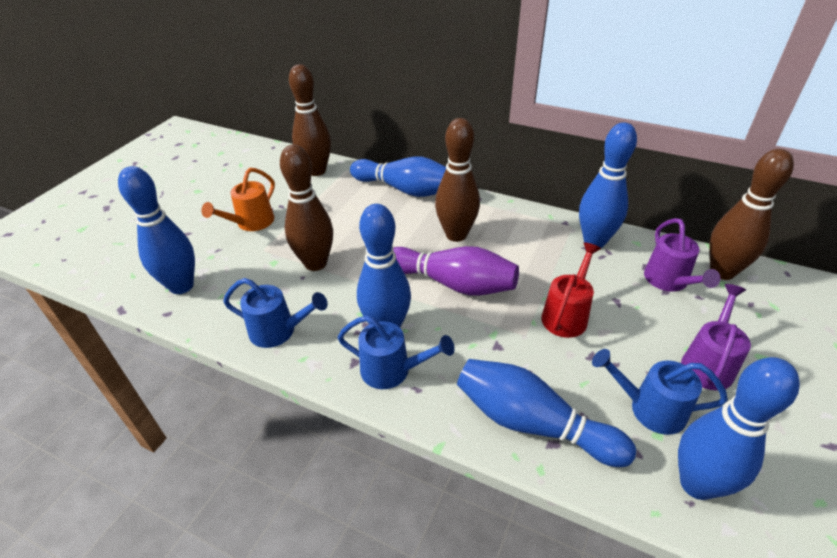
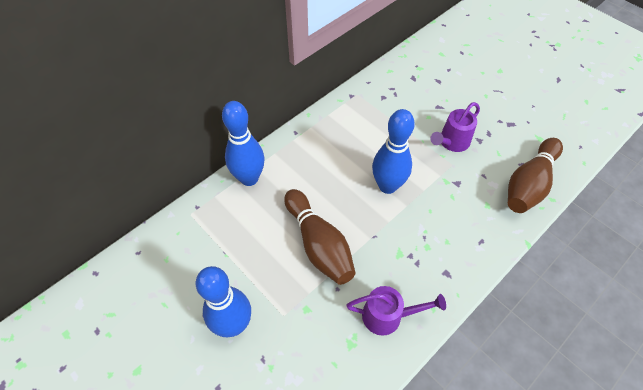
blue bowling pin: [118,166,195,294] [350,157,446,197] [357,204,411,327] [457,359,636,467] [579,122,637,248] [678,357,800,500] = 6 -> [196,266,251,337] [222,101,265,186] [372,109,415,194] = 3
blue watering can: [223,278,328,348] [338,316,455,389] [592,349,728,435] = 3 -> none = 0
brown bowling pin: [280,145,333,271] [289,64,331,176] [435,118,480,242] [709,149,794,280] = 4 -> [284,189,356,285] [508,138,563,213] = 2
orange watering can: [201,168,275,231] = 1 -> none = 0
purple bowling pin: [393,246,519,295] = 1 -> none = 0
red watering can: [541,243,601,338] = 1 -> none = 0

